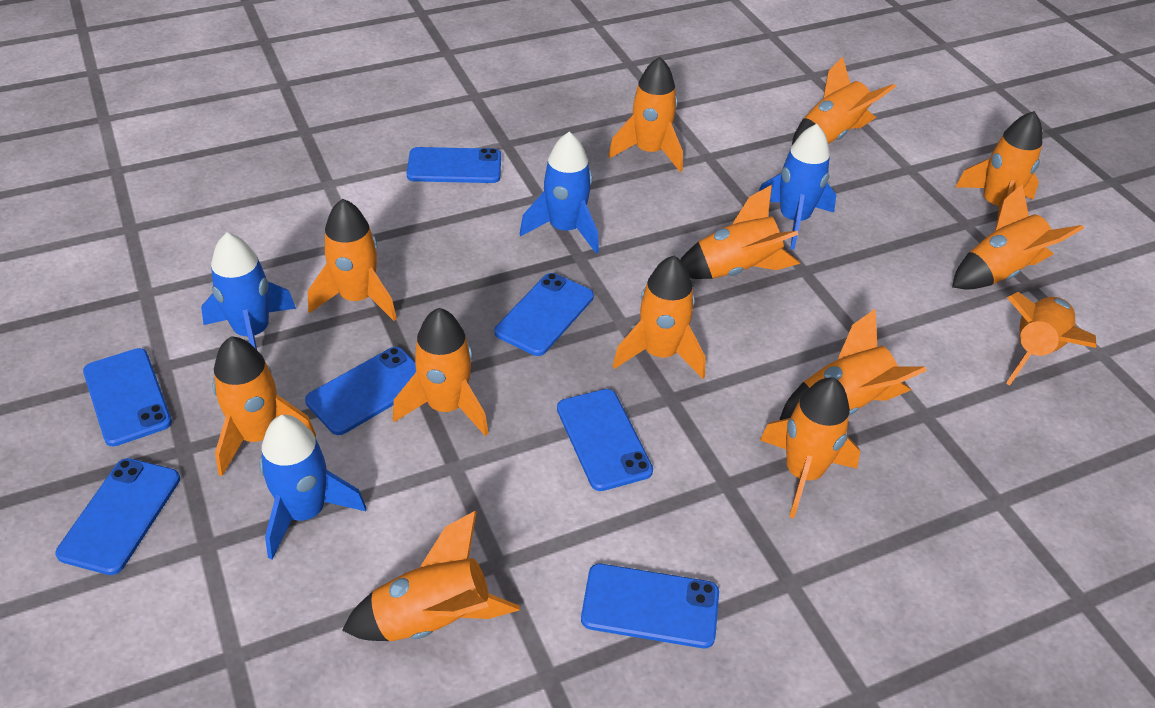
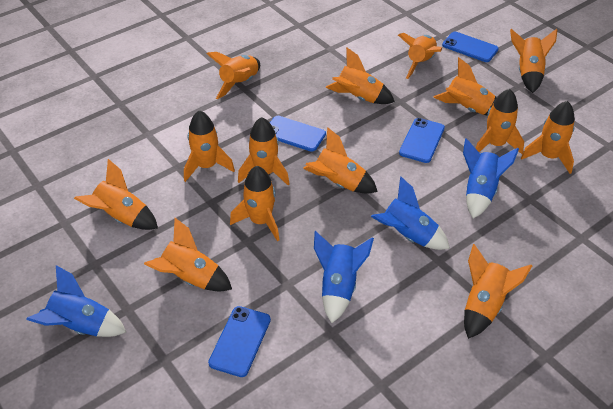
blue phone: [55,458,180,575] [83,348,172,447] [305,347,416,435] [407,147,501,183] [495,273,594,356] [557,389,653,491] [581,564,719,648] = 7 -> [208,306,271,377] [270,116,326,152] [399,118,445,163] [442,32,499,62] = 4
orange rocket: [212,336,316,476] [308,199,397,321] [342,511,520,641] [393,308,489,436] [608,57,683,172] [613,256,705,379] [680,185,800,279] [760,377,860,518] [779,308,927,420] [792,56,896,145] [952,184,1084,290] [955,111,1042,221] [1006,292,1096,386] = 13 -> [74,159,158,230] [144,218,232,291] [184,110,235,182] [207,52,260,99] [230,166,279,241] [238,117,290,185] [303,127,378,194] [326,47,395,104] [398,33,442,79] [433,57,497,115] [464,244,532,339] [475,89,524,154] [510,29,557,93] [521,101,575,174] = 14

